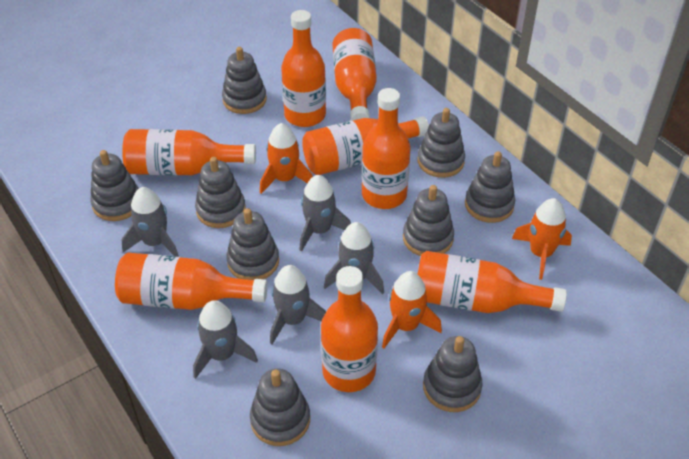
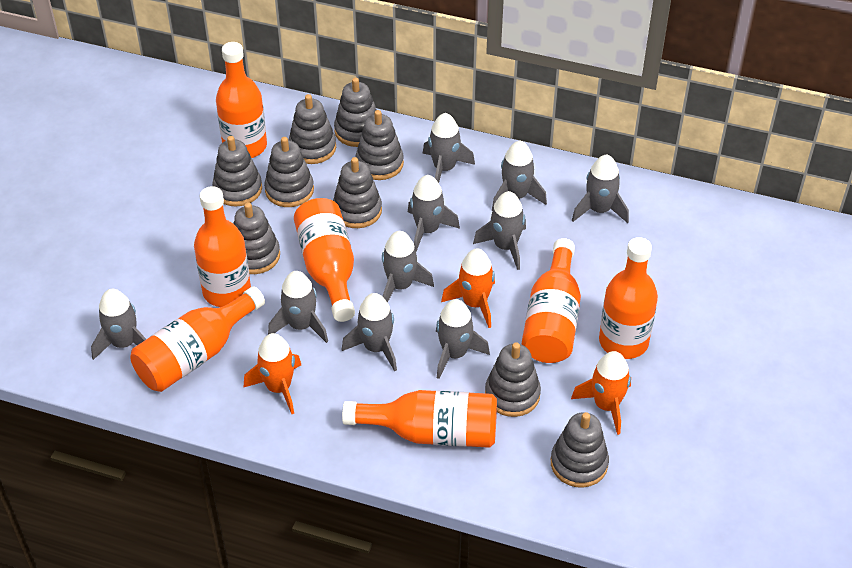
grey rocket: [121,187,179,257] [193,300,258,379] [270,265,326,344] [300,175,351,252] [324,222,384,294] = 5 -> [91,289,146,360] [268,271,328,343] [342,293,397,371] [382,231,434,303] [408,175,460,251] [423,113,475,183] [436,299,490,379] [473,191,526,270] [492,141,547,211] [572,155,629,223] = 10
orange bottle: [115,253,268,310] [122,129,256,176] [281,10,326,127] [302,116,429,175] [321,266,378,392] [333,28,377,121] [362,88,411,209] [418,251,567,313] = 8 -> [130,286,265,392] [194,186,251,307] [216,42,267,158] [294,198,355,322] [342,390,497,448] [522,238,581,363] [599,237,658,359] = 7

